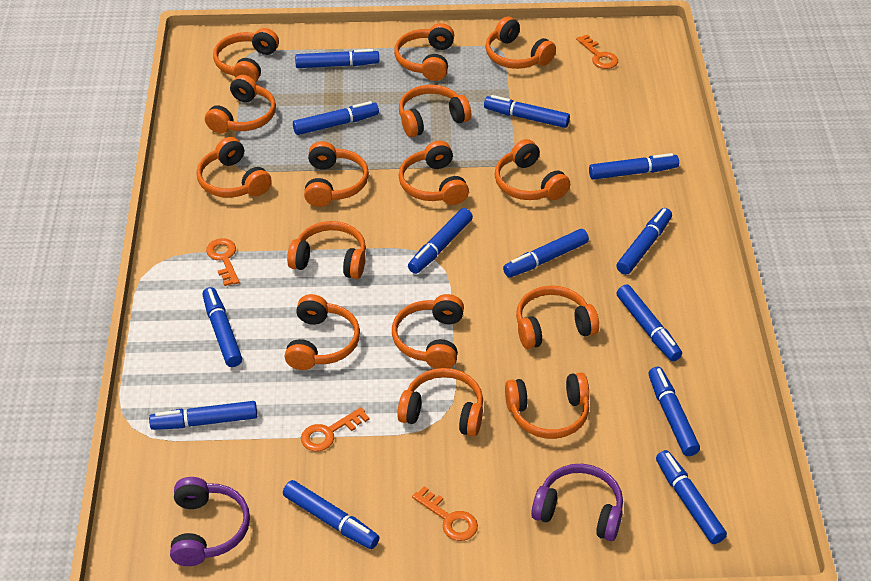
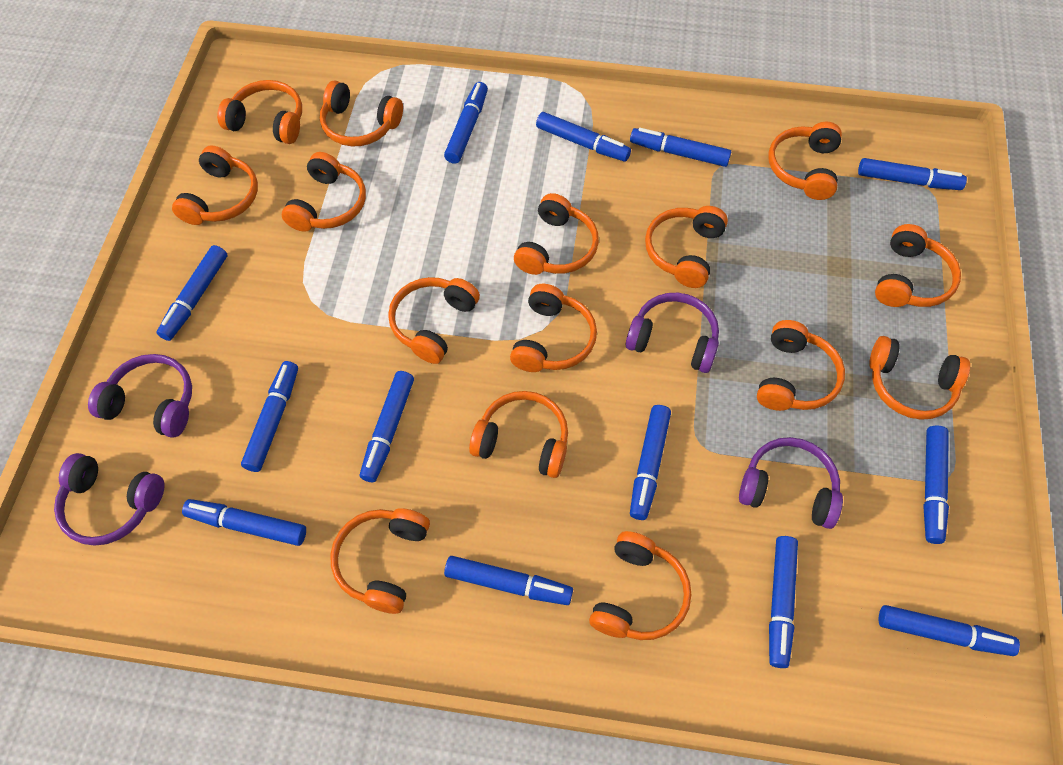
orange key: [206,238,239,286] [301,407,370,451] [412,486,478,541] [576,35,618,69] = 4 -> none = 0
purple headphones: [170,477,250,566] [531,464,623,541] = 2 -> [54,453,164,546] [88,354,192,438] [626,293,719,373] [739,437,843,529] = 4

